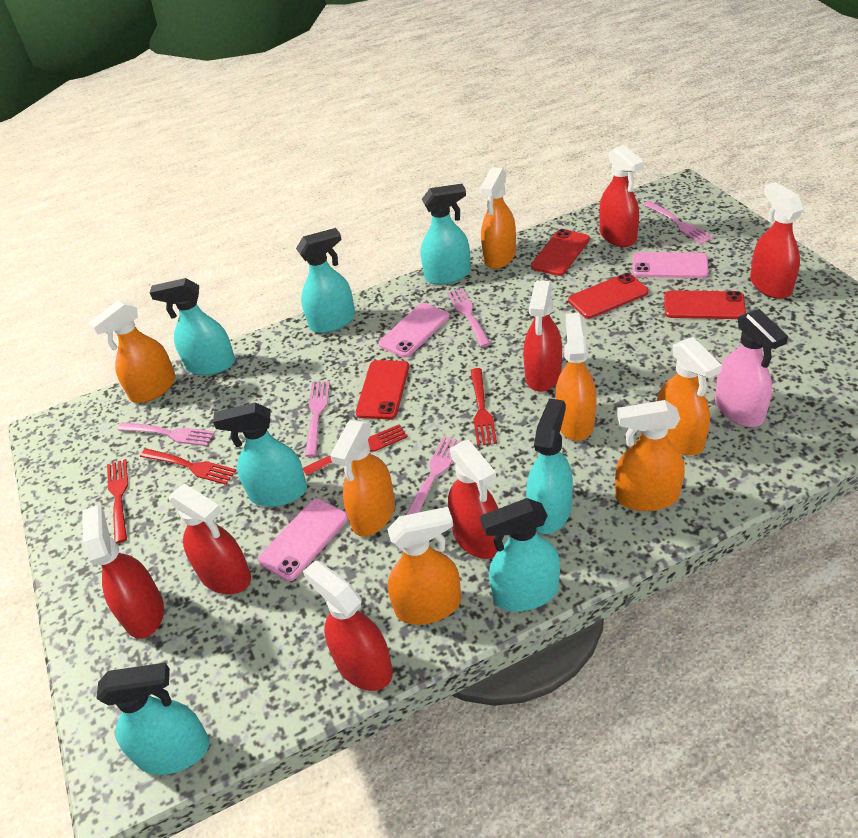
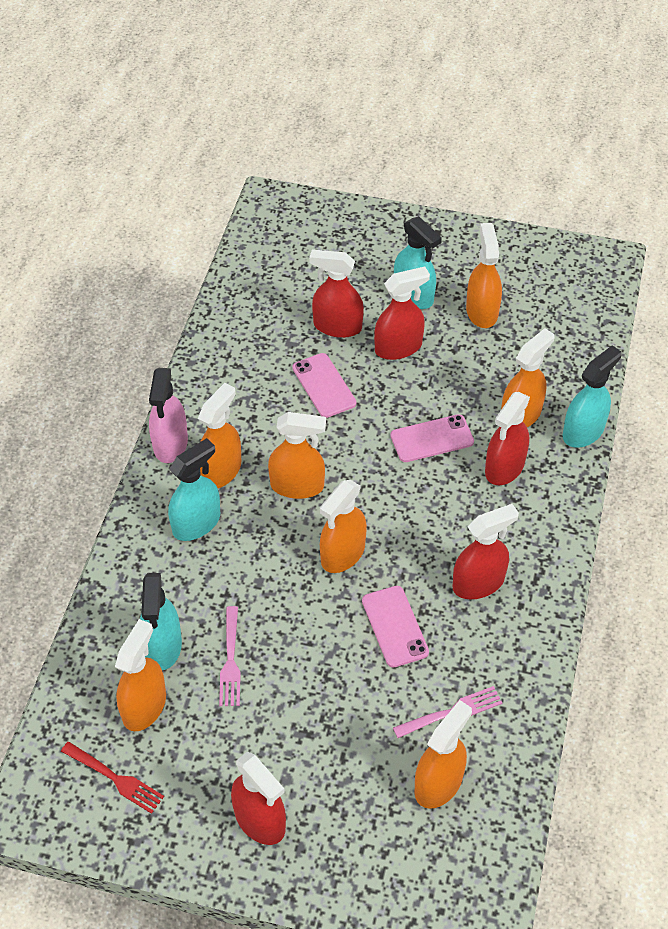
pink fork: [118,422,215,446] [305,381,330,457] [406,437,462,515] [447,288,491,347] [643,201,714,244] = 5 -> [219,606,241,706] [393,686,503,738] = 2
red fork: [107,459,128,544] [140,448,237,485] [303,424,408,476] [470,368,497,446] = 4 -> [61,742,164,814] = 1
red phone: [356,360,409,419] [531,229,590,276] [568,273,649,319] [664,290,746,319] = 4 -> none = 0
red spray bottle: [82,505,164,639] [169,483,251,594] [303,560,393,691] [448,440,498,559] [523,280,562,392] [599,145,644,247] [750,182,804,299] = 7 -> [231,751,286,845] [309,249,364,338] [374,267,430,360] [453,504,519,599] [485,392,530,485] = 5
turquoise spray bottle: [96,663,210,775] [150,278,235,375] [213,402,307,507] [296,228,355,333] [421,184,471,285] [480,498,560,611] [526,398,573,534] = 7 -> [140,573,182,670] [168,438,220,541] [394,216,442,309] [563,345,622,448] = 4

